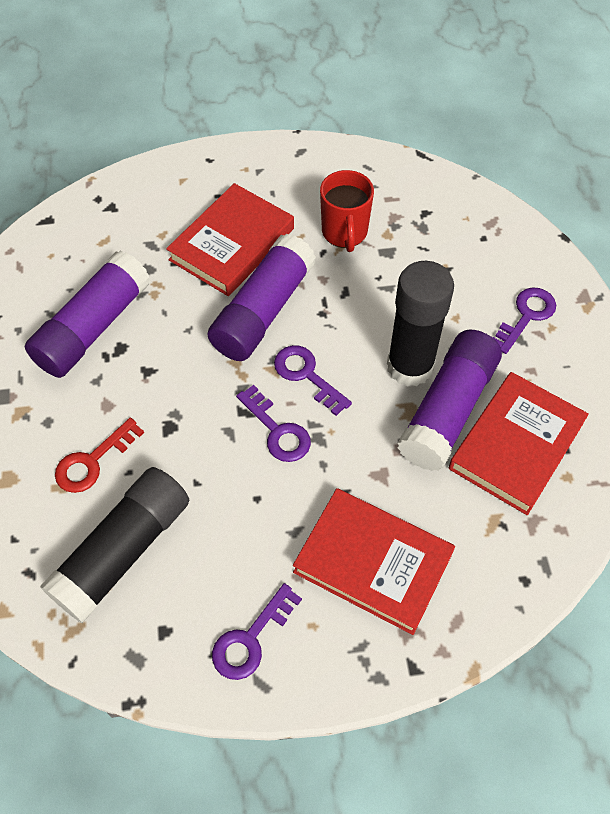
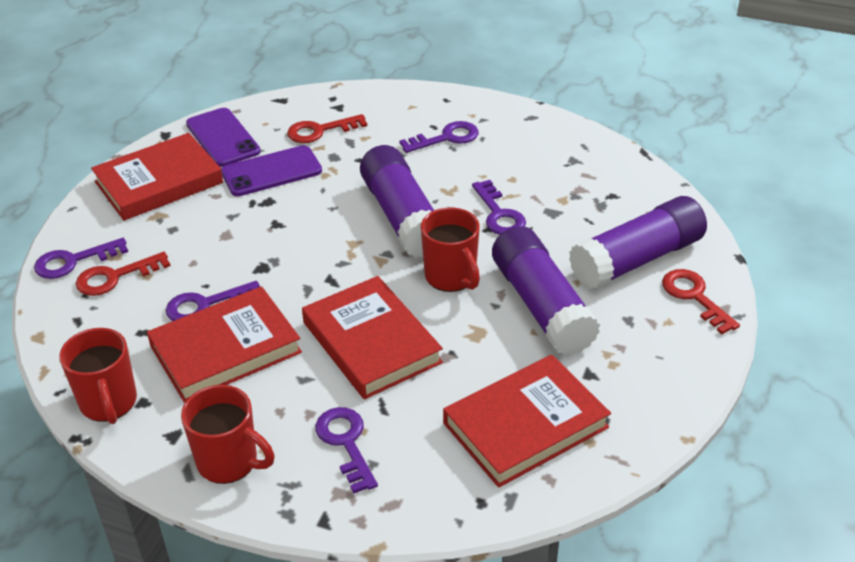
black glue stick: [40,467,189,623] [387,261,454,387] = 2 -> none = 0
purple key: [212,583,302,680] [236,385,311,462] [274,345,352,416] [492,287,556,354] = 4 -> [34,238,128,279] [166,281,260,321] [315,407,378,493] [399,121,479,153] [472,180,526,235] = 5
purple phone: none = 0 -> [186,108,261,167] [221,145,322,196] = 2
red book: [166,183,294,296] [293,488,455,635] [449,372,589,515] = 3 -> [91,133,223,221] [147,286,302,403] [302,276,443,399] [443,355,611,488] = 4
red key: [55,418,144,493] = 1 -> [76,252,170,296] [287,114,367,143] [662,269,740,334] = 3
red mug: [320,170,374,252] = 1 -> [59,328,137,424] [181,385,275,484] [421,207,480,292] = 3

